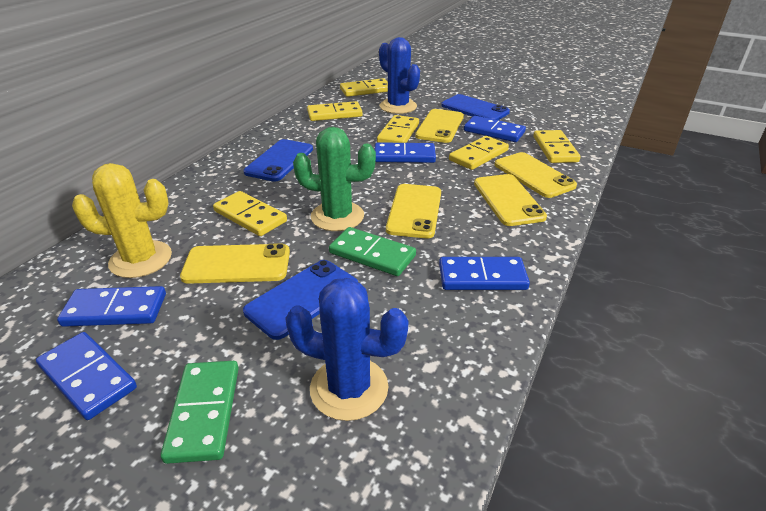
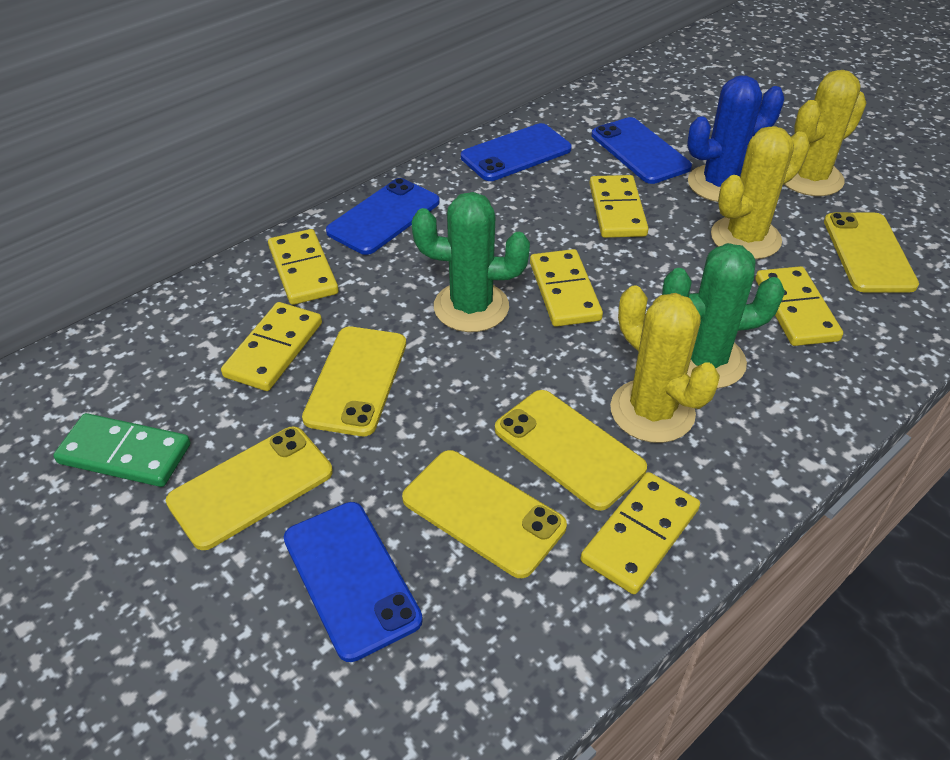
blue cactus: [285,278,409,421] [379,37,420,114] = 2 -> [687,76,784,202] = 1
blue domino: [36,332,137,420] [57,286,166,327] [374,142,436,163] [439,257,530,290] [464,116,526,142] = 5 -> none = 0
blue phone: [243,260,358,340] [244,139,313,182] [441,94,510,120] = 3 -> [284,502,423,662] [326,178,440,255] [461,123,572,181] [592,117,692,184] = 4
green cactus: [293,127,376,231] = 1 -> [412,192,530,332] [662,243,785,389] = 2
green domino: [161,361,239,464] [329,227,416,276] = 2 -> [53,413,190,487] = 1
yellow cactus: [72,163,172,278] = 1 -> [610,286,720,443] [711,126,810,259] [784,70,867,196] = 3

